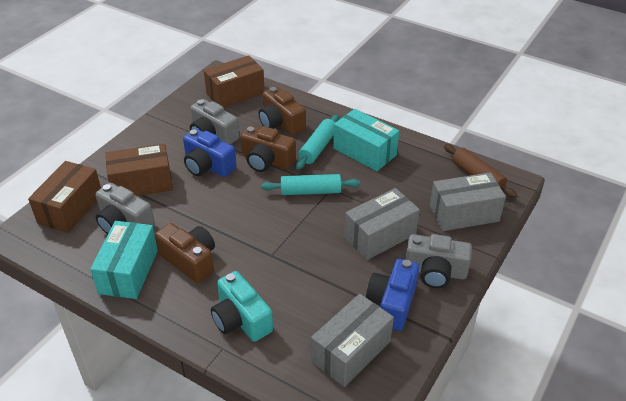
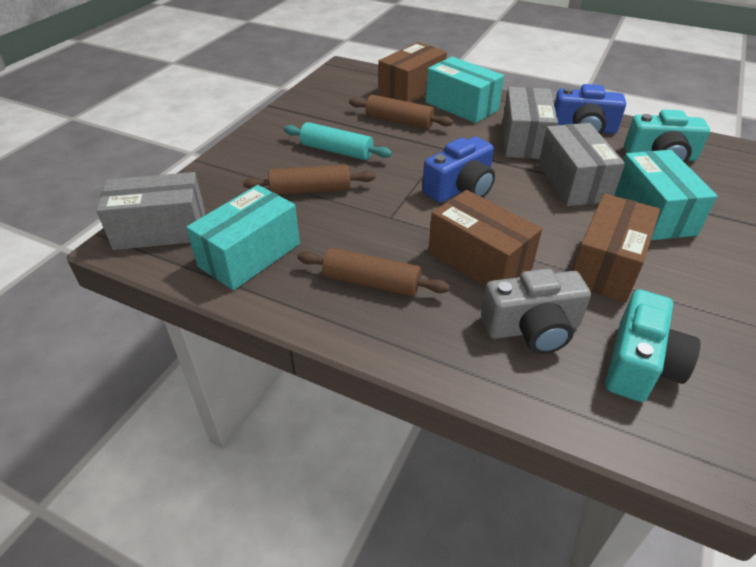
brown camera: [155,223,215,283] [241,126,296,172] [259,87,306,135] = 3 -> none = 0
brown rolling pin: [444,144,517,198] = 1 -> [243,165,375,195] [297,248,450,297] [349,95,453,129] = 3
grey camera: [96,183,155,234] [190,99,239,144] [405,234,472,288] = 3 -> [481,269,591,354] = 1
turquoise box: [90,221,158,299] [333,109,399,171] = 2 -> [186,185,300,290] [426,57,504,123] [615,150,717,240] = 3
turquoise camera: [211,271,273,342] = 1 -> [605,289,700,402] [624,110,710,163] = 2
turquoise rolling pin: [261,174,360,195] [296,115,339,170] = 2 -> [284,122,392,160] = 1

